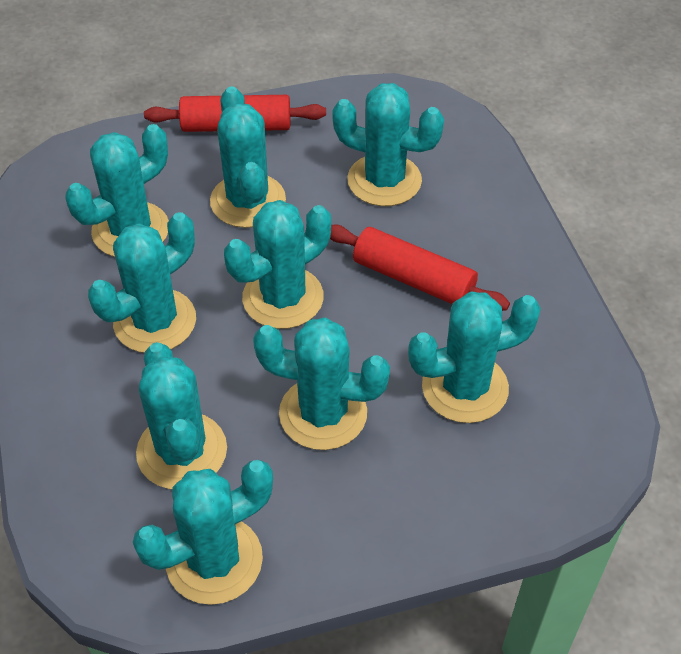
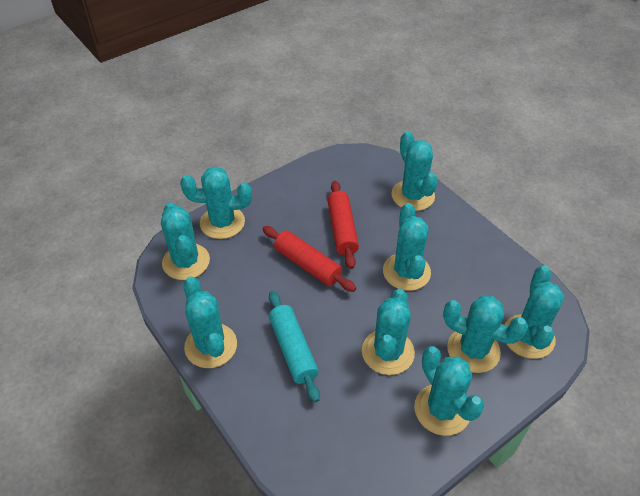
turquoise rolling pin: none = 0 -> [269,291,320,403] = 1

